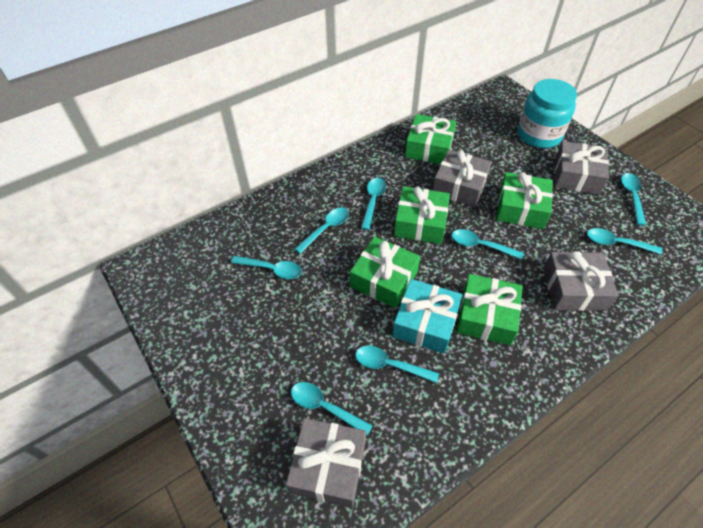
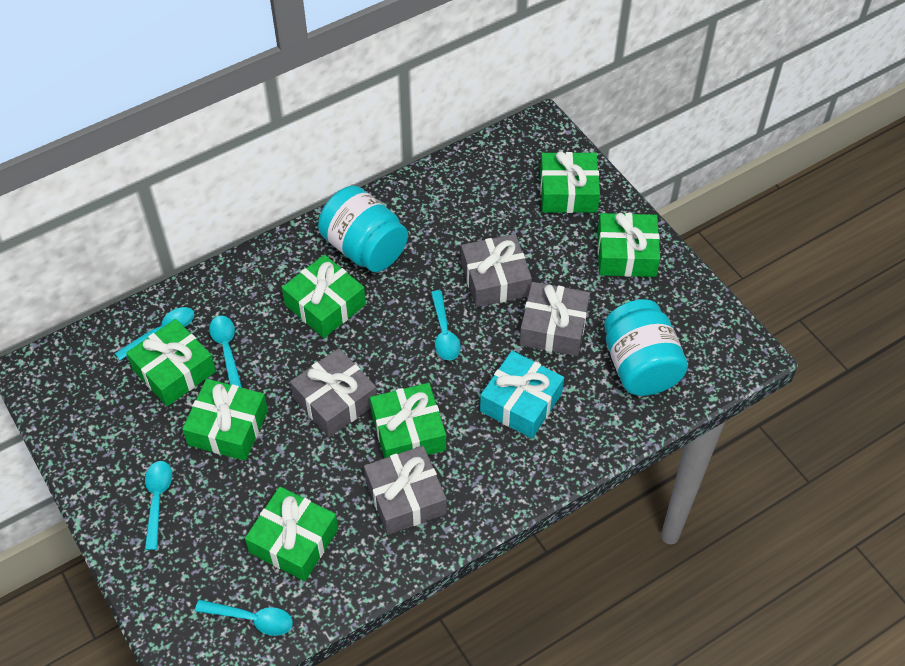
green gift: [350,236,420,308] [394,186,450,244] [405,114,456,164] [456,274,523,345] [496,172,553,229] = 5 -> [126,319,216,406] [182,379,268,461] [245,487,338,581] [282,255,366,338] [370,383,446,458] [540,151,600,213] [597,213,660,277] = 7
turquoise jar: [518,79,577,148] = 1 -> [318,186,408,272] [604,299,688,396] = 2
turquoise spoon: [231,256,302,279] [291,382,372,436] [295,207,349,254] [355,346,439,383] [361,178,386,230] [452,229,524,260] [587,228,662,255] [621,173,646,225] = 8 -> [115,307,194,361] [145,461,172,550] [195,599,293,636] [209,316,242,388] [431,290,461,360] = 5

